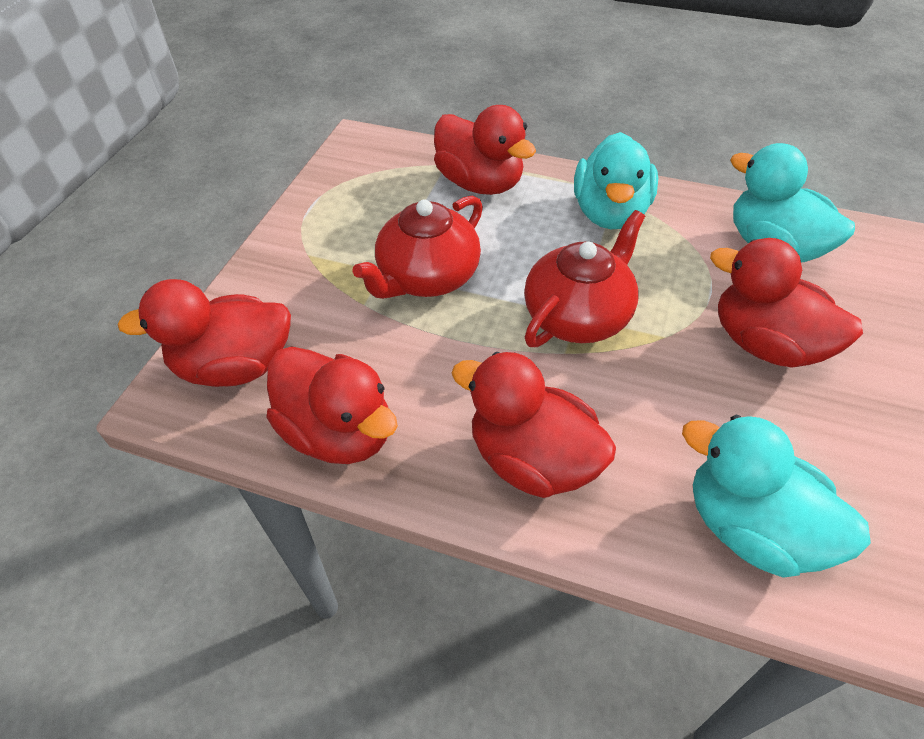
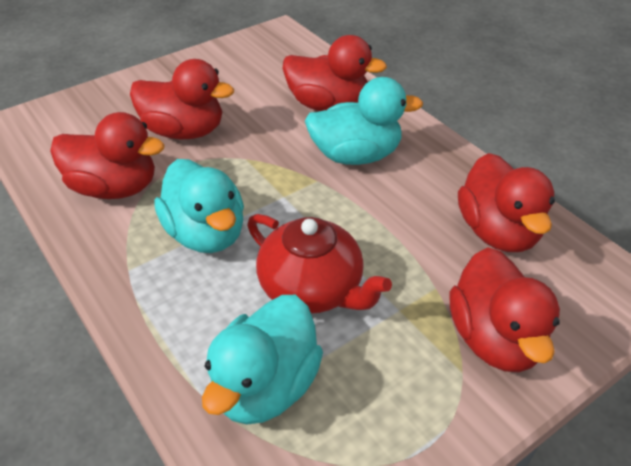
red teapot: [352,195,483,299] [524,210,645,347] = 2 -> [247,214,392,314] = 1

